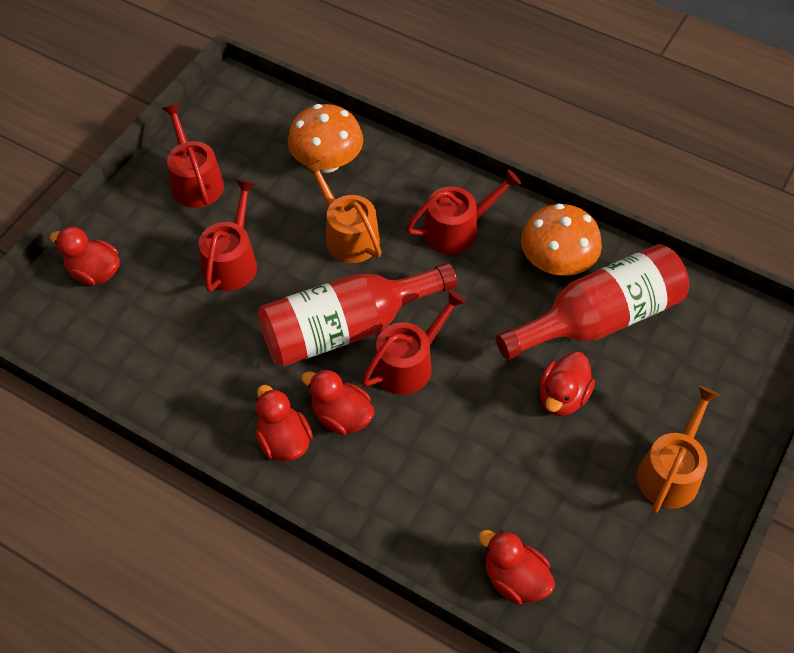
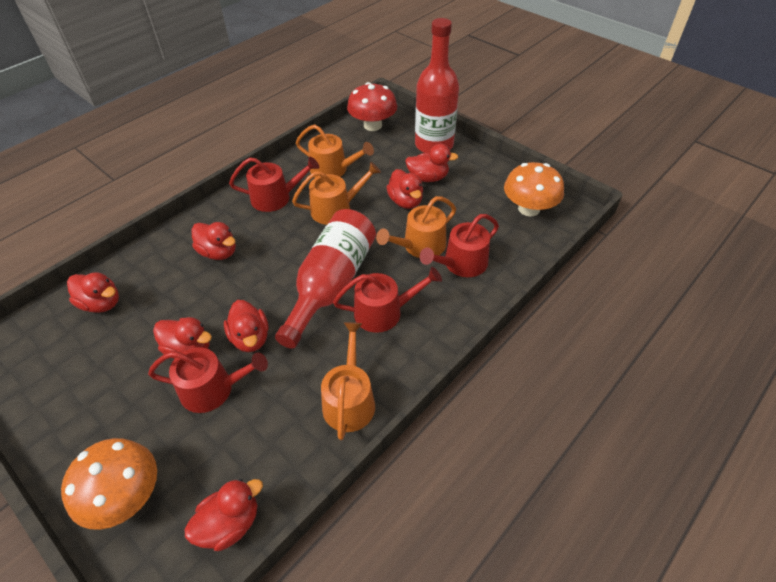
orange watering can: [304,160,381,263] [637,386,720,513] = 2 -> [292,162,381,225] [296,124,374,178] [321,322,375,440] [376,196,456,258] = 4
red duck: [50,227,120,286] [256,385,313,461] [301,369,374,435] [478,530,555,604] [539,352,595,416] = 5 -> [67,272,119,313] [153,317,212,359] [185,479,263,551] [192,222,236,260] [224,300,268,352] [386,169,423,209] [405,144,458,182] = 7
red mushroom: none = 0 -> [347,82,397,131] = 1

